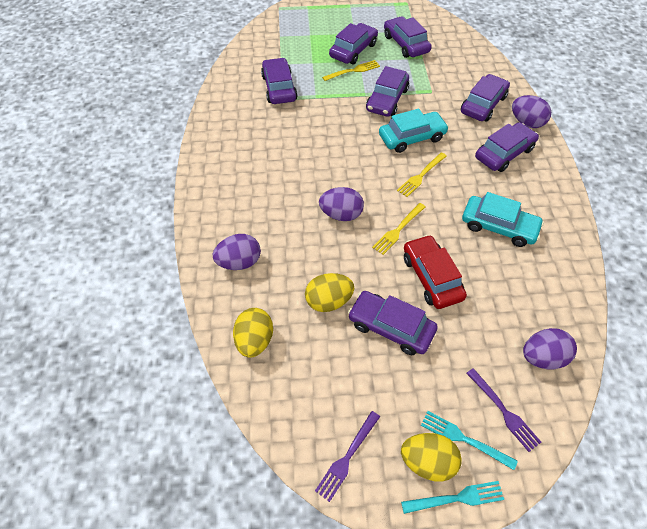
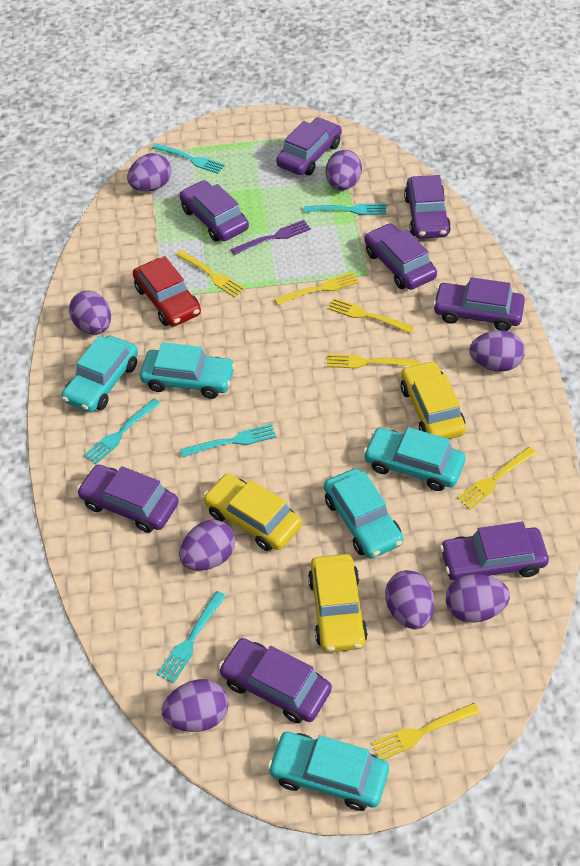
purple car: [261,58,298,104] [329,23,378,64] [348,291,438,355] [366,66,409,117] [384,16,432,58] [461,74,510,122] [475,122,539,172] = 7 -> [77,464,179,533] [179,180,249,242] [219,638,332,723] [276,117,342,175] [364,223,437,290] [404,175,451,239] [433,277,525,331] [440,522,549,580] = 8
purple egg: [213,234,261,270] [319,187,364,221] [512,95,551,128] [523,328,577,369] = 4 -> [69,291,111,335] [127,153,171,192] [162,679,229,732] [179,520,235,571] [326,150,362,191] [385,570,434,629] [446,574,510,623] [469,330,525,372] = 8
purple fork: [315,411,380,502] [466,368,541,452] = 2 -> [231,220,311,255] = 1
turquoise car: [379,109,449,153] [462,192,544,247] = 2 -> [61,336,138,412] [140,342,235,399] [268,732,389,811] [324,468,403,559] [363,427,465,491] = 5
turquoise fork: [401,481,504,514] [421,411,518,470] = 2 -> [84,399,160,465] [152,143,225,174] [157,591,226,684] [180,424,276,457] [304,204,386,215] = 5
yellow car: none = 0 -> [203,474,302,551] [308,554,368,652] [401,361,466,439] = 3
yellow egg: [233,308,273,358] [305,273,354,312] [401,433,462,482] = 3 -> none = 0
yellow fork: [322,60,380,81] [372,203,426,255] [397,152,447,197] = 3 -> [176,250,245,297] [274,272,359,305] [327,354,419,368] [328,298,414,333] [371,703,480,760] [457,447,536,509] = 6

